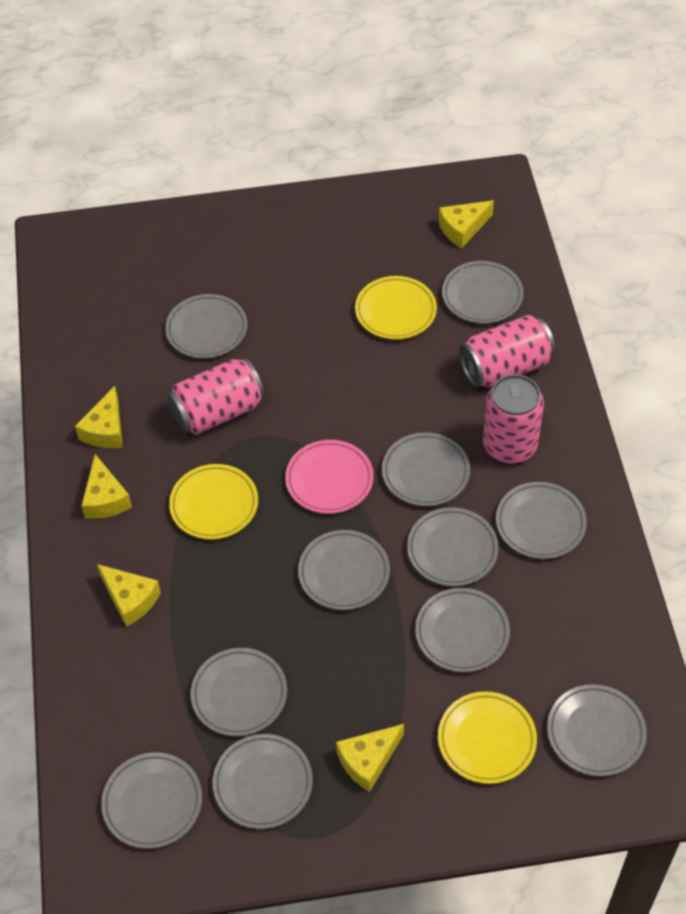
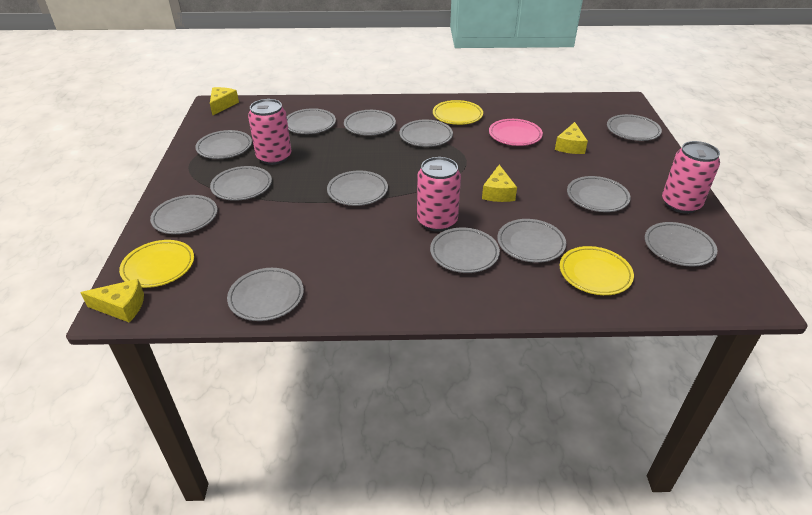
grey plate: [101,752,202,849] [165,294,248,359] [190,648,287,736] [212,734,313,829] [298,530,390,610] [382,432,470,506] [407,507,499,587] [415,588,510,673] [442,261,524,324] [496,482,587,559] [547,684,647,777] = 11 -> [150,195,217,234] [195,130,252,159] [210,166,272,201] [227,268,304,321] [287,108,336,134] [327,170,388,206] [344,110,396,136] [399,120,453,147] [430,228,500,273] [497,219,566,263] [567,176,631,212] [607,114,662,141] [645,222,717,266] = 13
yellow cheese: [75,386,123,448] [81,454,132,519] [97,564,161,627] [336,724,404,792] [438,200,494,248] = 5 -> [80,279,144,322] [210,87,239,116] [482,165,517,202] [555,122,588,154] = 4

